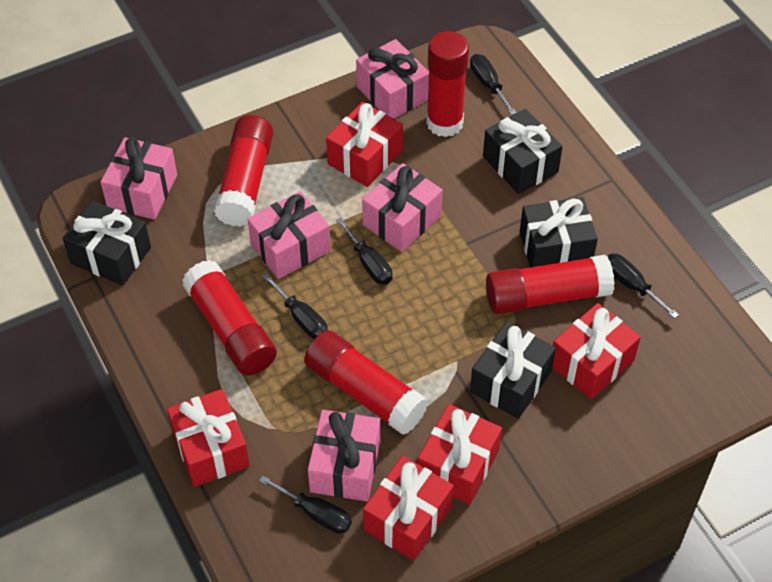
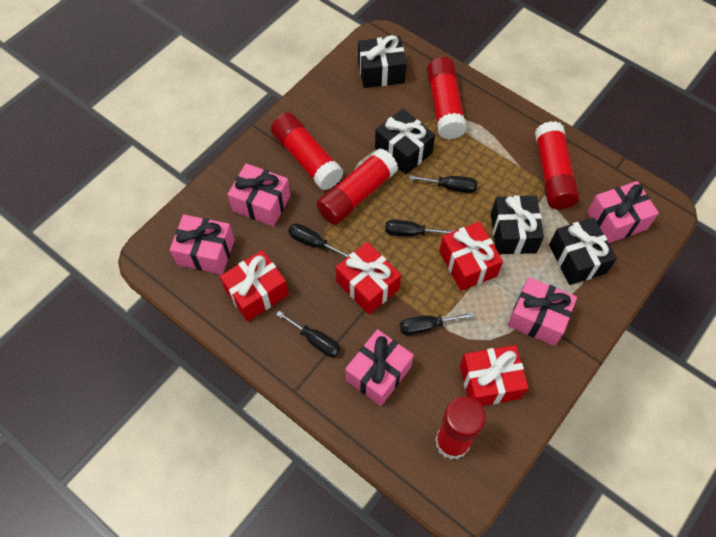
red gift: [167,389,250,487] [326,102,403,187] [363,456,454,561] [418,404,502,505] [552,303,641,399] = 5 -> [220,250,289,321] [336,242,401,314] [439,222,503,291] [460,345,528,406] = 4

